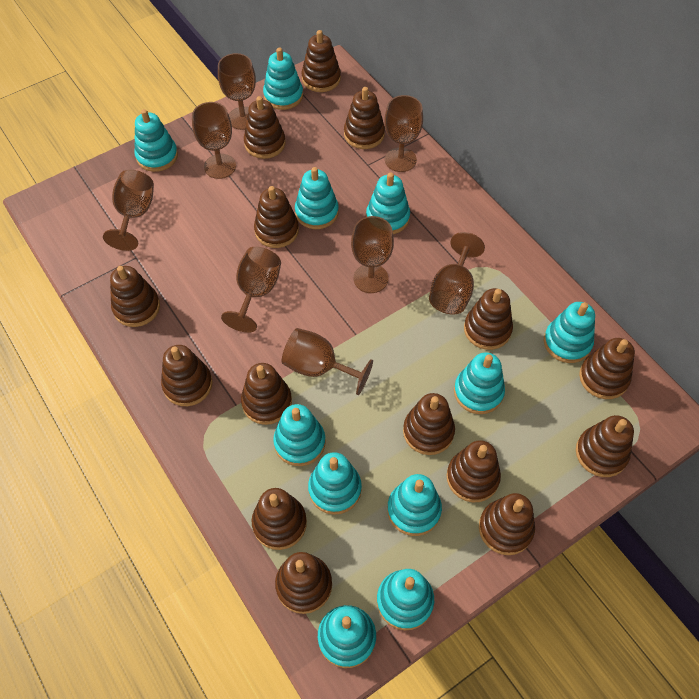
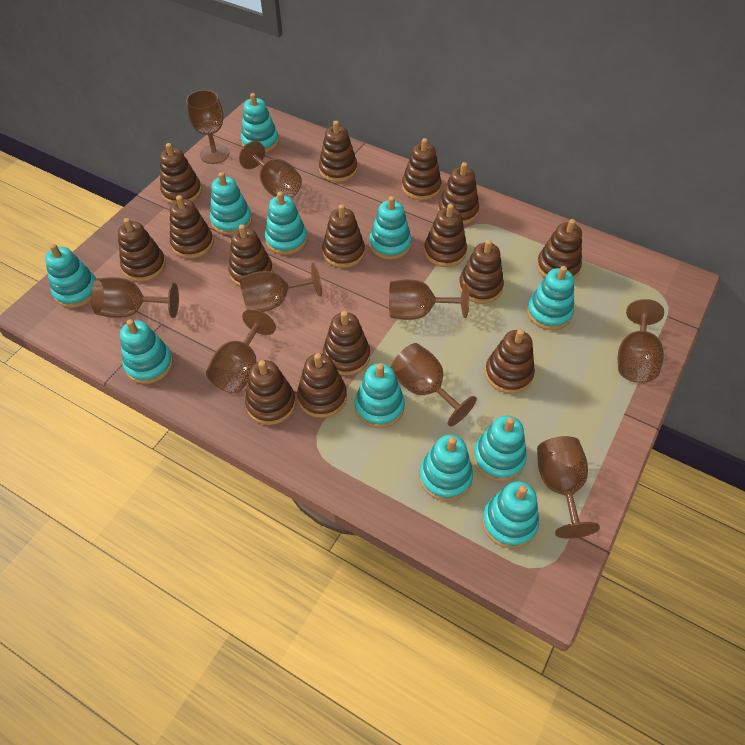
brown goblet: [103,170,154,251] [192,102,236,179] [218,53,256,130] [221,247,281,333] [282,328,373,395] [351,216,394,293] [384,95,423,172] [429,232,485,315] = 8 -> [91,277,179,318] [186,90,229,164] [206,309,276,393] [239,141,302,198] [240,263,322,312] [389,279,470,320] [391,343,477,426] [537,436,600,539] [618,299,664,383] = 9

